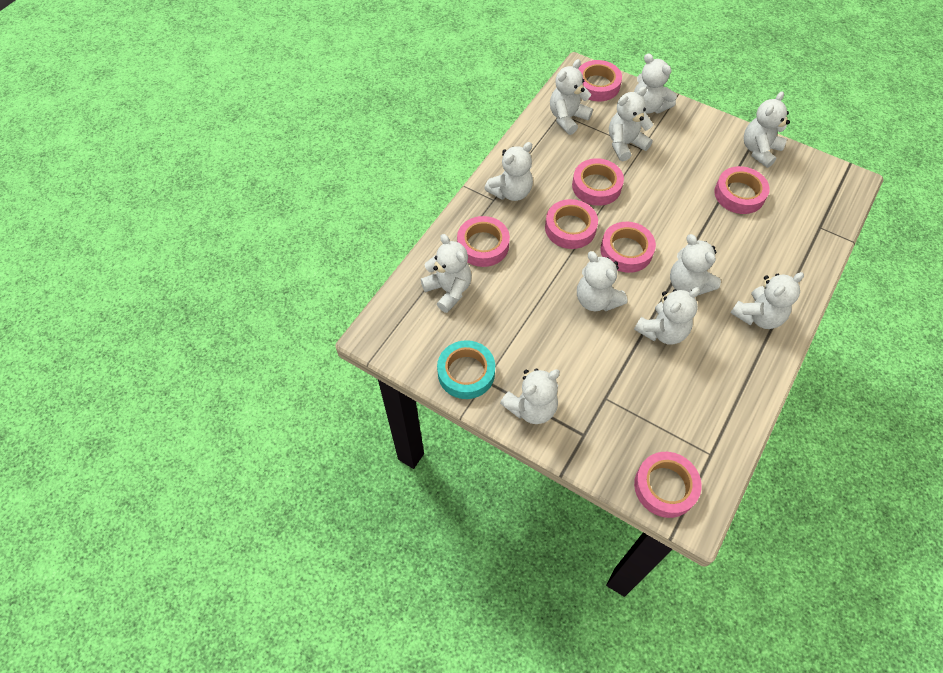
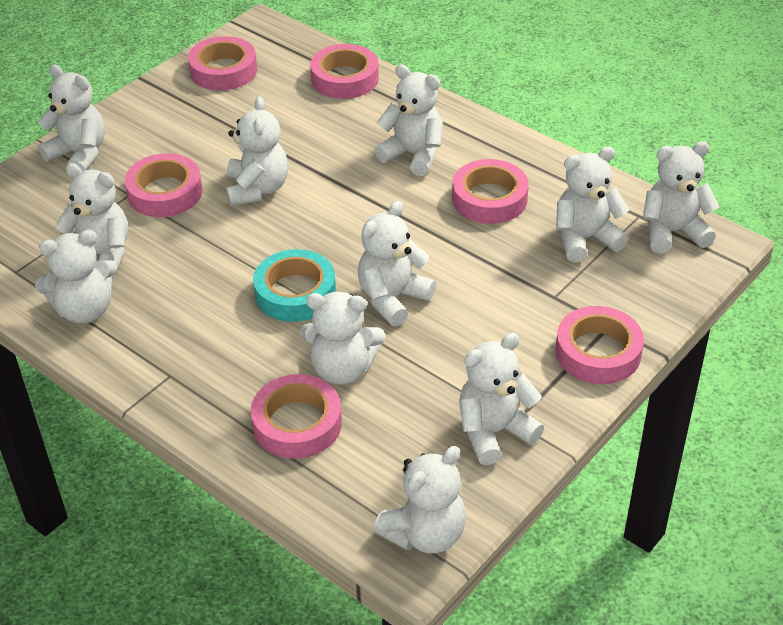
pink tape: [457,216,510,267] [545,199,598,249] [572,158,624,206] [578,60,622,101] [600,222,656,273] [634,452,702,518] [714,166,770,214] = 7 -> [124,153,202,217] [188,36,257,90] [251,374,342,459] [310,44,379,99] [452,159,529,224] [555,306,644,384] = 6

